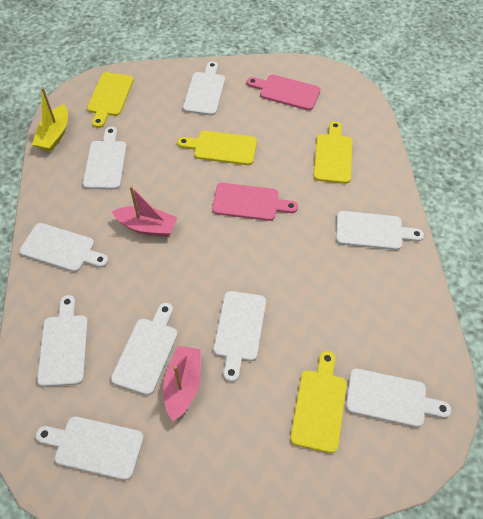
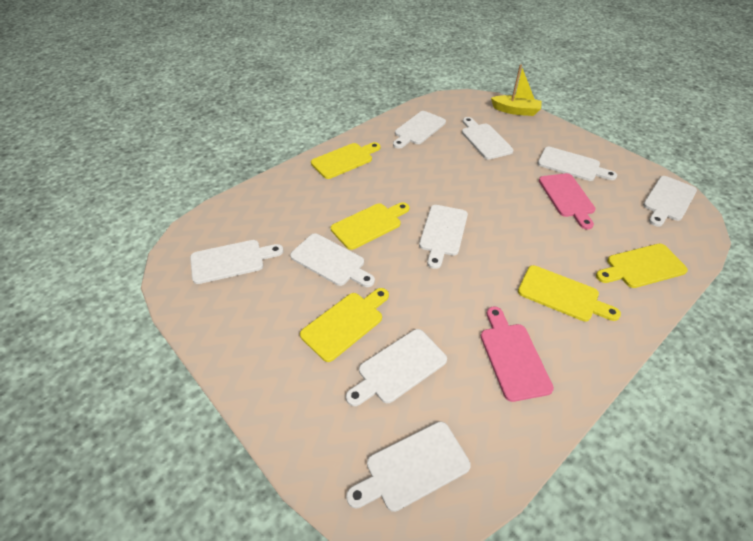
pink boat: [112,186,177,237] [163,346,201,421] = 2 -> none = 0
yellow cutting board: [87,72,134,128] [177,131,257,165] [290,351,347,453] [313,121,352,184] = 4 -> [300,288,389,362] [311,142,380,179] [331,202,409,250] [518,265,621,321] [596,244,688,288] = 5

